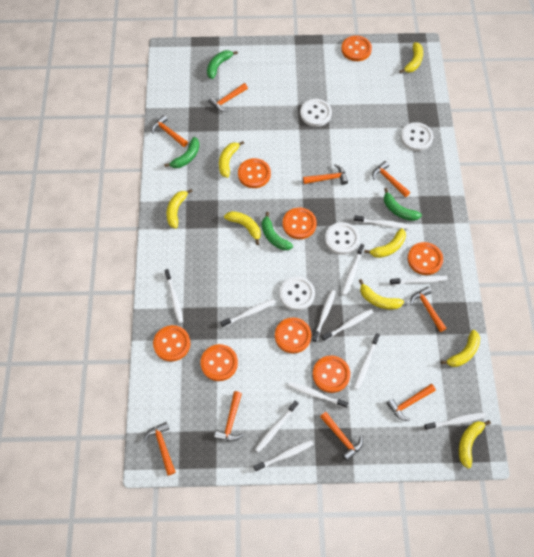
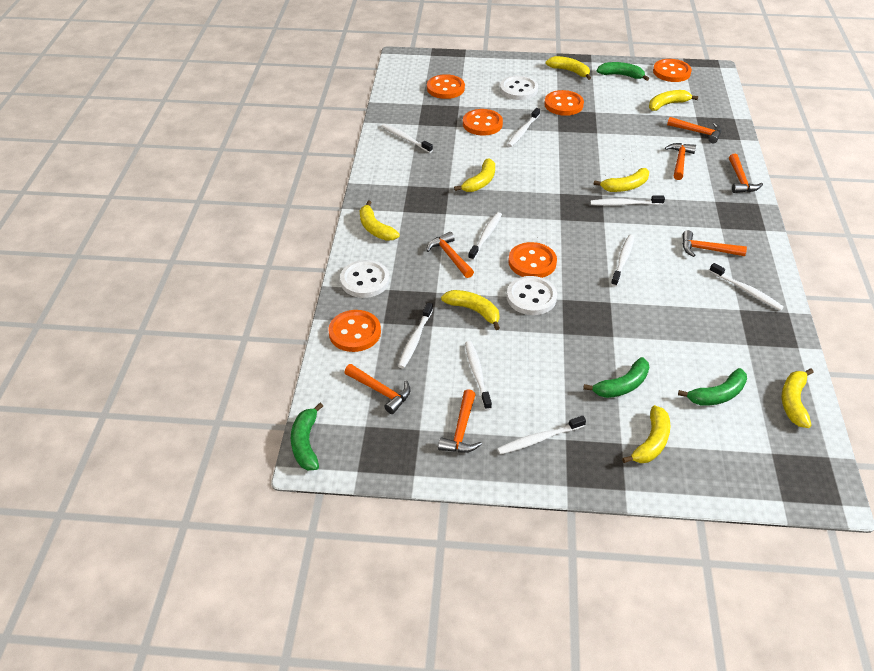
orange button: [153,325,190,362] [200,344,238,381] [238,158,271,188] [275,317,311,353] [283,208,317,239] [313,355,350,393] [341,35,372,61] [408,242,443,275] = 8 -> [328,310,381,352] [427,74,465,99] [463,109,503,136] [508,242,557,278] [544,90,584,116] [653,59,692,82] = 6
orange hammer: [143,422,176,476] [151,115,188,147] [208,83,248,112] [214,391,243,441] [303,164,348,185] [320,412,363,461] [372,161,410,197] [386,384,436,421] [410,287,446,332] = 9 -> [344,364,411,414] [426,232,474,278] [438,389,482,453] [665,143,696,180] [667,117,721,143] [682,230,747,257] [729,154,763,193] = 7
white button: [279,276,315,311] [300,99,332,127] [325,222,360,255] [401,122,433,151] = 4 -> [340,260,390,298] [500,76,538,100] [507,276,557,315] = 3
white toothbrush: [164,269,183,323] [220,299,275,327] [253,440,314,472] [255,400,298,453] [288,382,348,408] [312,290,336,343] [322,309,373,341] [342,244,364,295] [354,215,410,229] [354,333,380,389] [390,276,448,285] [424,412,486,430] = 12 -> [381,124,433,153] [398,302,433,368] [465,341,492,410] [468,212,502,260] [497,416,586,454] [507,108,540,147] [590,195,665,206] [611,235,634,286] [709,263,784,311] = 9

